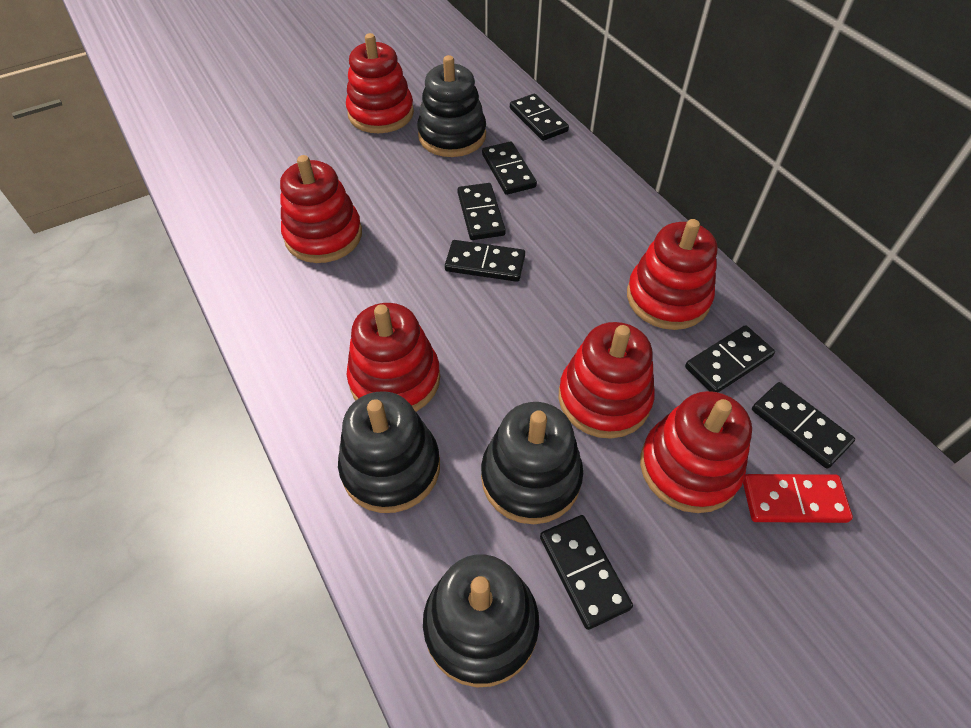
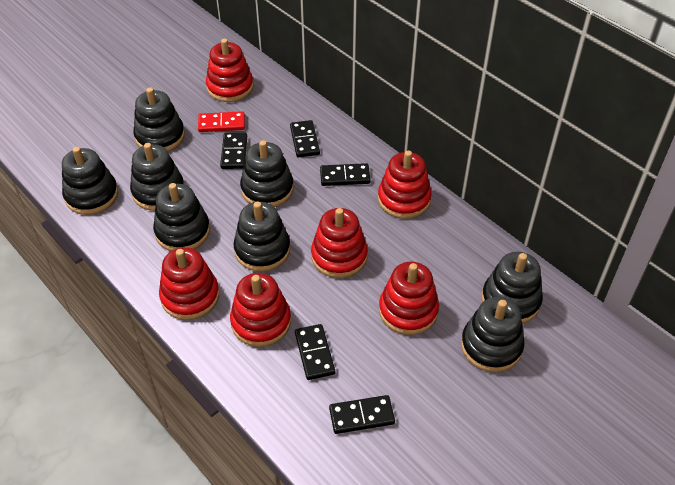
black domino: [445,240,525,282] [458,183,506,240] [482,141,537,195] [510,94,569,141] [540,515,633,630] [685,325,775,393] [752,382,855,469] = 7 -> [220,133,247,169] [290,120,320,158] [295,324,335,380] [320,163,371,186] [329,395,395,434] = 5
black stacking toy: [338,391,440,513] [417,55,486,157] [423,554,539,688] [481,402,583,524] = 4 -> [62,147,118,215] [130,143,184,211] [133,87,185,151] [153,183,210,251] [233,201,290,272] [240,140,293,207] [461,297,525,372] [482,252,543,324] = 8

